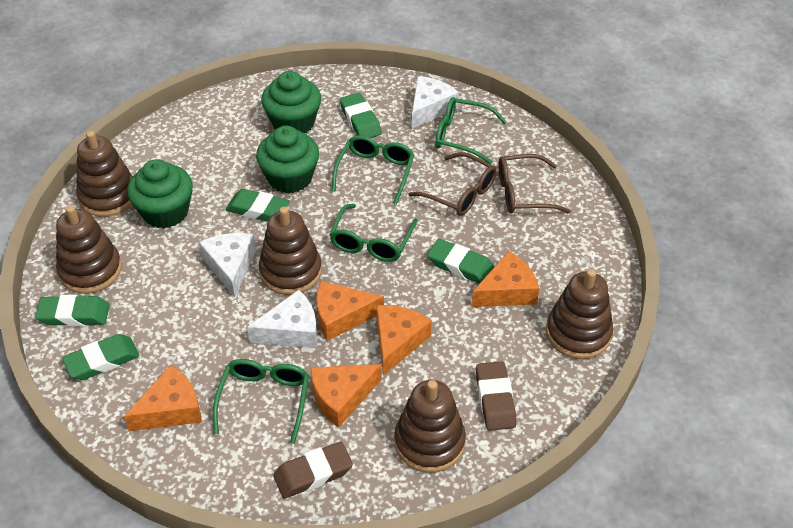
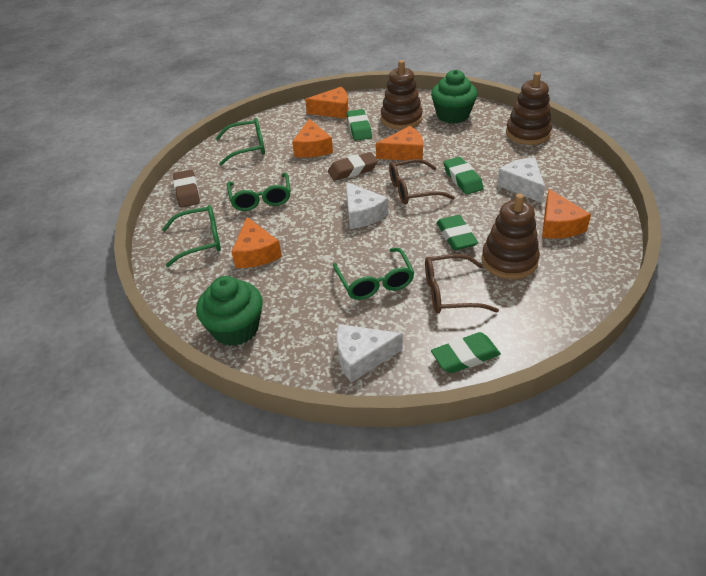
brown stacking toy: [56,205,122,294] [76,131,133,217] [259,207,322,295] [394,380,466,473] [546,269,613,359] = 5 -> [381,60,423,130] [482,194,540,279] [506,72,552,145] = 3
green cupcake: [127,159,193,229] [256,126,319,194] [261,71,321,133] = 3 -> [196,276,263,346] [431,70,477,124] = 2
green eraser: [35,295,110,326] [62,334,139,380] [226,189,290,222] [340,93,382,138] [428,239,494,284] = 5 -> [347,109,372,141] [431,332,501,373] [437,215,478,250] [443,157,484,195] = 4

